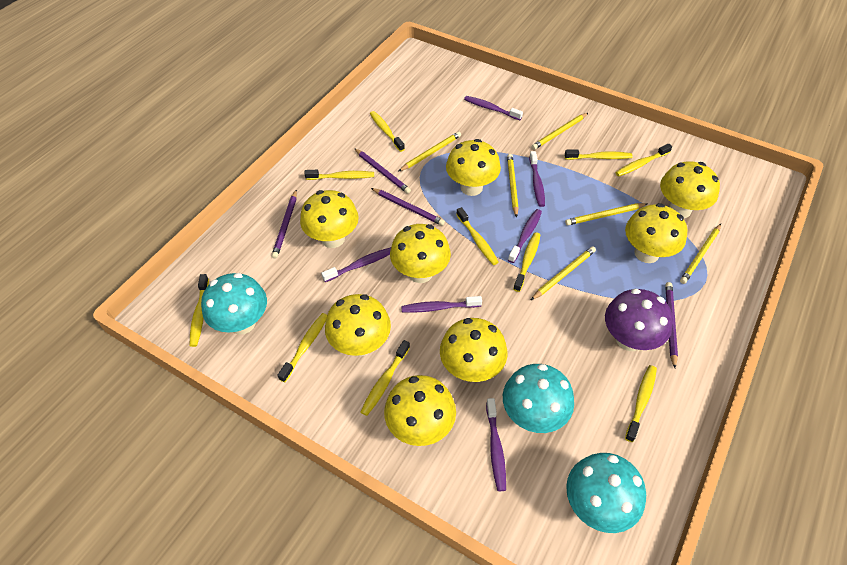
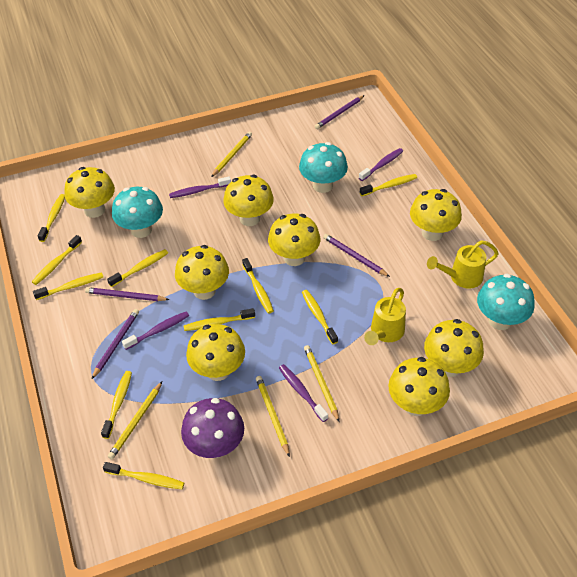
purple toothbrush: [321,247,391,282] [401,296,482,313] [464,96,523,120] [486,398,506,491] [508,209,542,263] [529,151,545,207] = 6 -> [122,311,189,350] [169,176,231,198] [279,364,328,422] [359,148,403,181] = 4
yellow pencil: [399,131,461,171] [507,154,519,218] [531,246,596,300] [532,113,588,150] [565,203,647,225] [680,224,721,284] = 6 -> [108,382,162,459] [211,132,252,177] [256,376,290,457] [304,345,339,422] = 4
yellow watering can: none = 0 -> [364,288,406,345] [427,240,499,289] = 2

